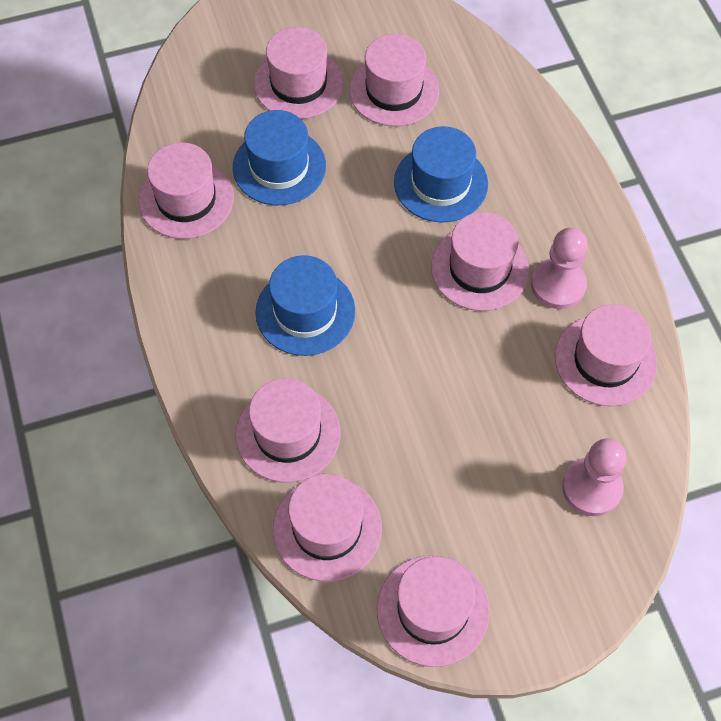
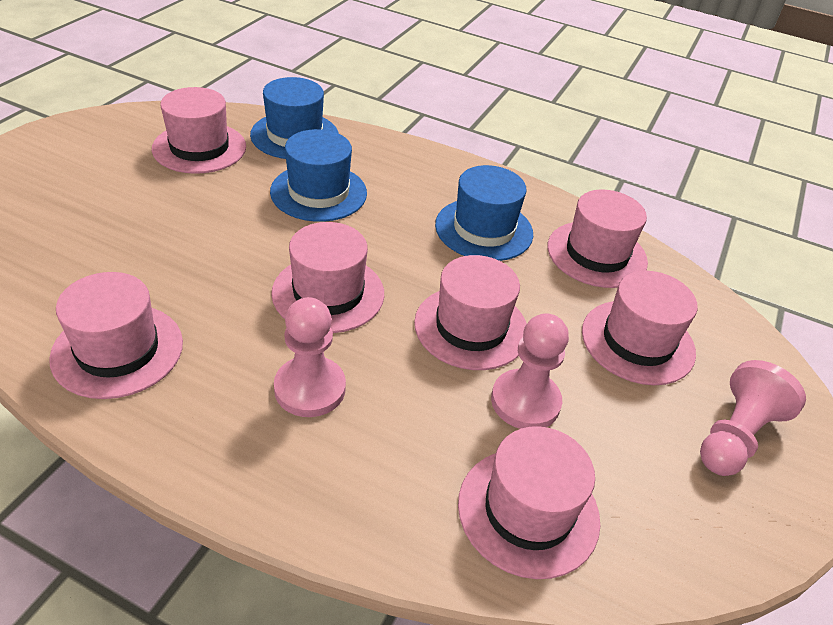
pink hat: [139,142,234,239] [235,378,340,483] [254,27,344,119] [273,474,382,581] [349,34,439,126] [377,555,490,667] [431,212,529,311] [555,304,657,406] = 8 -> [49,272,183,399] [152,87,246,174] [271,222,384,333] [414,255,527,370] [458,426,600,579] [548,189,648,288] [582,271,698,385] = 7
pink pawn: [531,228,588,309] [562,438,627,516] = 2 -> [274,297,346,417] [491,313,569,429] [700,360,806,476] = 3

